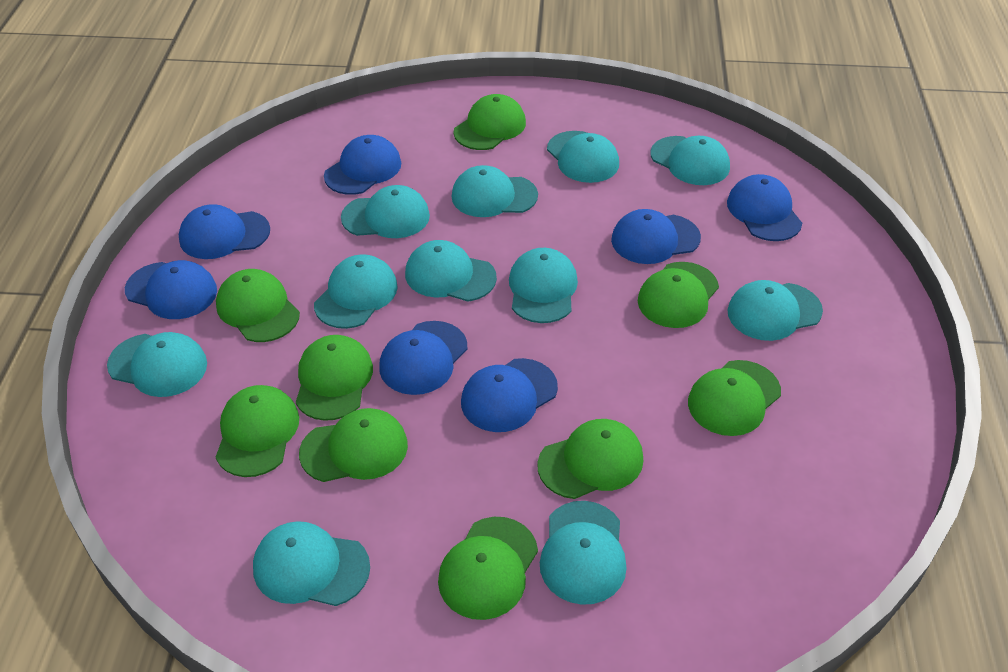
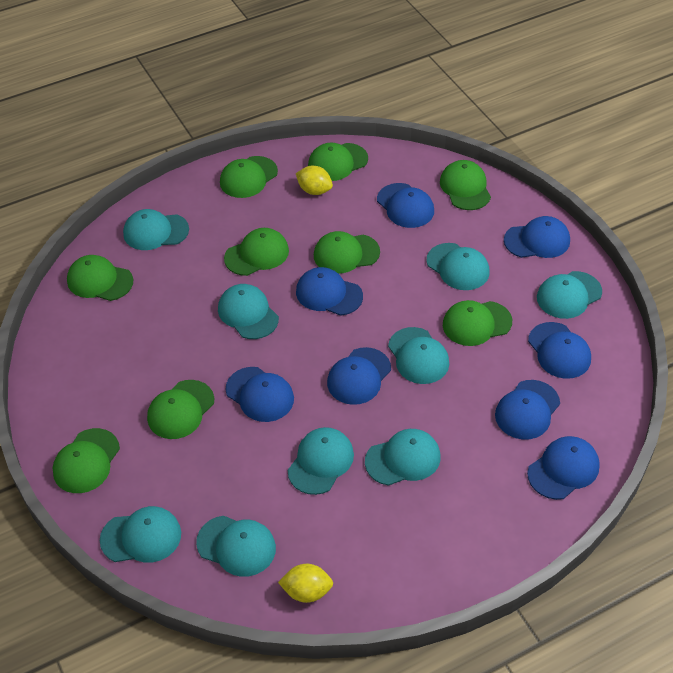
blue cap: [125,260,217,319] [179,204,270,259] [324,135,401,195] [379,321,467,395] [461,358,558,432] [611,209,701,264] [727,174,802,241] = 7 -> [225,367,294,422] [296,267,363,316] [327,347,391,405] [377,183,434,228] [495,380,560,440] [504,216,570,258] [527,436,600,500] [528,322,591,379] = 8
turquoise cap: [107,332,207,397] [253,521,370,606] [314,254,398,329] [341,185,430,238] [405,240,497,302] [451,165,538,217] [509,248,578,323] [540,501,627,605] [547,131,619,183] [650,136,730,185] [727,280,823,341] = 11 -> [100,506,181,563] [123,209,189,250] [196,516,276,577] [218,284,279,339] [288,427,354,495] [365,429,440,486] [388,327,449,384] [426,243,490,290] [537,271,602,319] = 9
yellow lemon: none = 0 -> [278,564,333,603] [296,166,333,195] = 2

